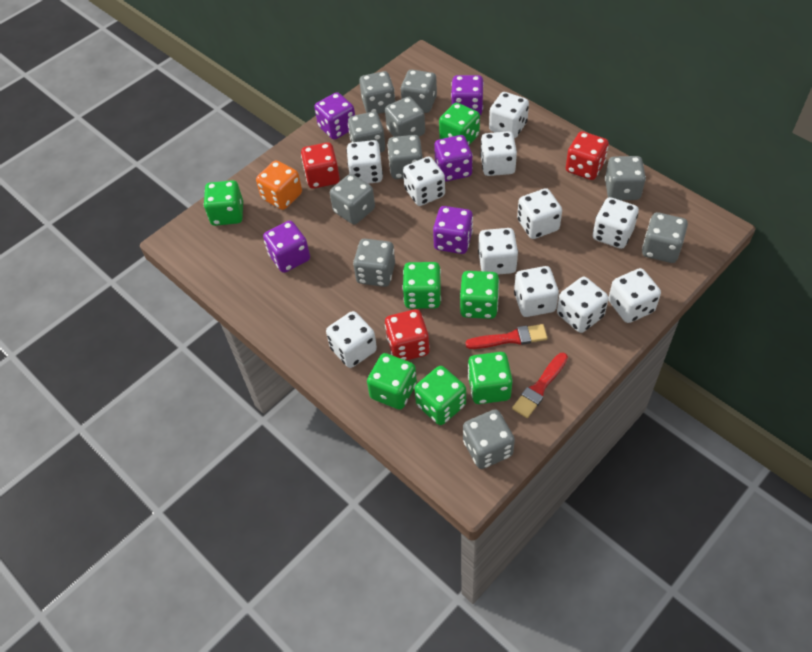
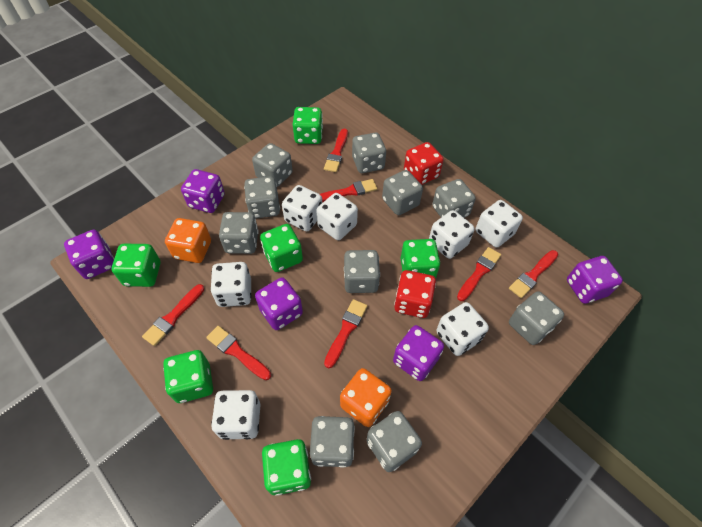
green dice: [204,180,243,226] [367,353,417,410] [402,262,441,309] [415,366,466,425] [439,103,480,145] [460,271,499,319] [468,352,513,404] = 7 -> [112,244,160,287] [163,350,213,403] [260,224,303,272] [262,439,311,496] [293,107,323,144] [401,239,440,279] = 6
orange dice: [256,160,302,210] = 1 -> [165,218,211,263] [340,368,392,427] = 2
red brush: [466,324,548,349] [512,353,568,418] = 2 -> [142,284,204,346] [206,326,271,380] [320,179,377,202] [324,129,348,172] [324,299,367,368] [457,247,501,301] [509,250,558,298] = 7
red dice: [301,142,340,189] [385,309,430,361] [566,131,609,180] = 3 -> [394,270,436,318] [404,142,444,185] = 2
white dice: [326,311,377,368] [347,140,383,184] [403,156,445,206] [478,228,518,275] [480,131,517,176] [489,92,529,138] [514,266,559,317] [517,188,562,239] [557,277,609,333] [593,197,639,249] [609,268,661,323] = 11 -> [210,262,251,307] [211,390,261,440] [282,185,322,231] [316,193,358,240] [429,210,475,259] [436,302,489,356] [476,200,523,248] = 7

